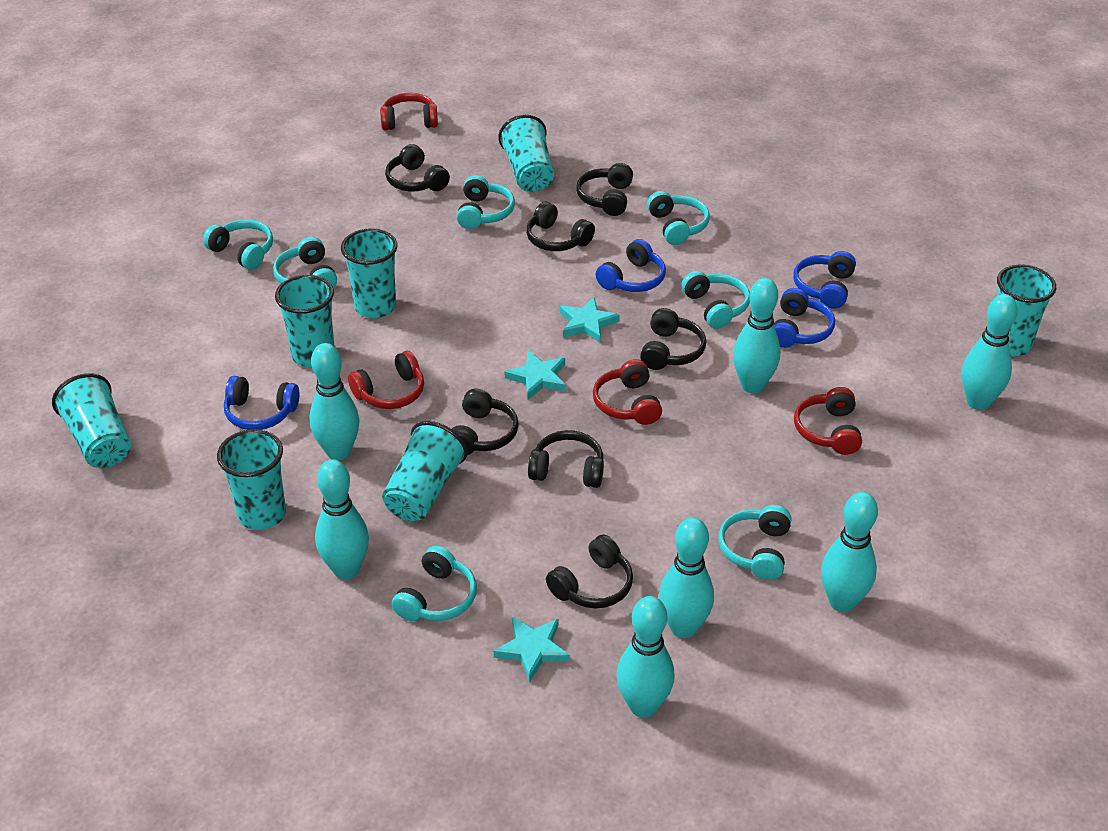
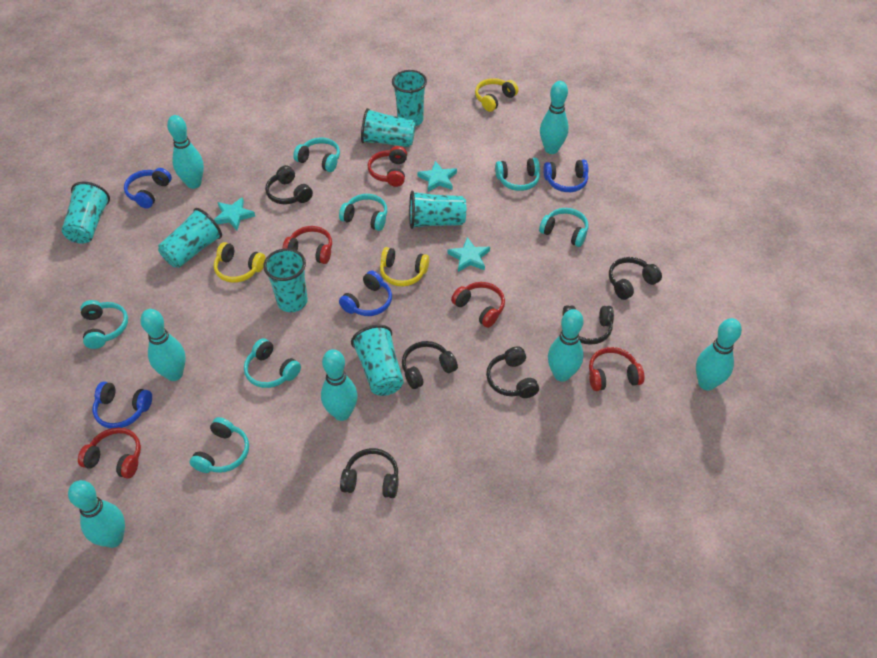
black headphones: [385,144,450,191] [452,389,519,455] [526,202,595,251] [528,430,604,488] [546,535,633,609] [576,163,633,216] [640,308,706,370] = 7 -> [265,165,313,204] [340,448,399,498] [402,341,458,389] [486,346,539,398] [562,305,614,345] [609,257,662,300] = 6
red headphones: [348,351,424,409] [380,93,438,130] [593,359,662,425] [794,387,862,455] = 4 -> [78,428,141,479] [282,226,332,264] [368,146,407,187] [451,282,505,328] [589,347,645,391] = 5
yellow headphones: none = 0 -> [214,242,266,283] [380,247,429,287] [475,78,519,112] = 3

